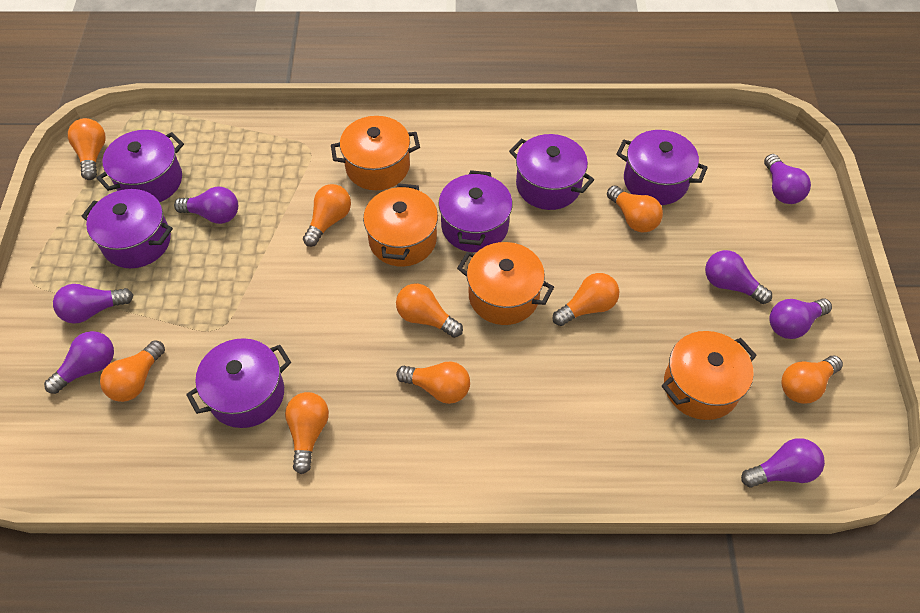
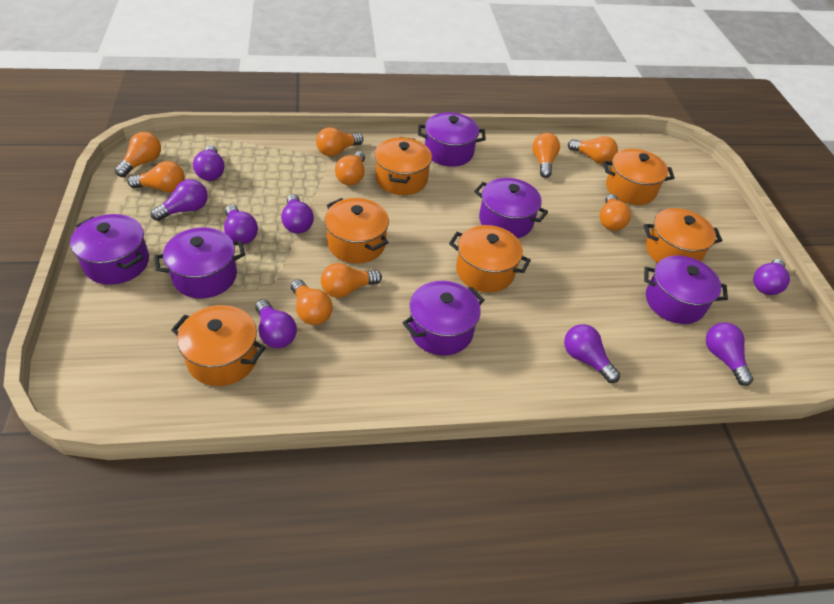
orange pot: [331,116,420,190] [363,183,438,267] [457,242,554,325] [662,331,757,420] = 4 -> [171,305,266,386] [324,198,389,264] [375,137,432,195] [449,225,531,292] [603,149,674,205] [644,208,722,263] = 6
purple light bulb: [44,331,114,394] [53,284,133,324] [174,187,238,224] [705,250,772,304] [741,438,825,488] [764,154,811,204] [769,298,832,339] = 7 -> [151,179,208,221] [193,145,224,181] [224,205,258,244] [255,299,297,348] [281,194,314,234] [564,324,620,383] [706,323,753,386] [753,259,790,295] = 8

